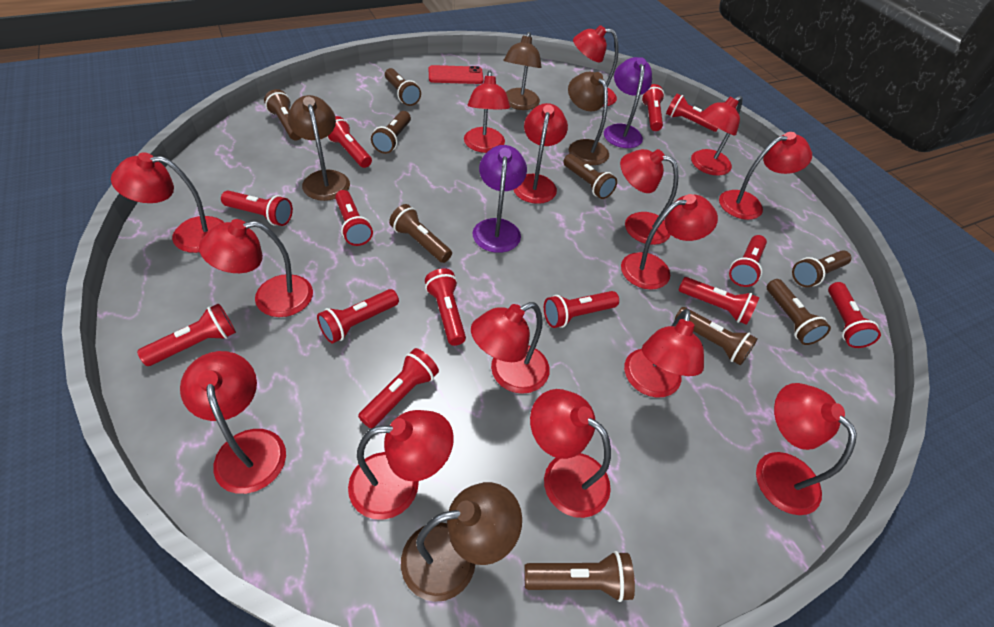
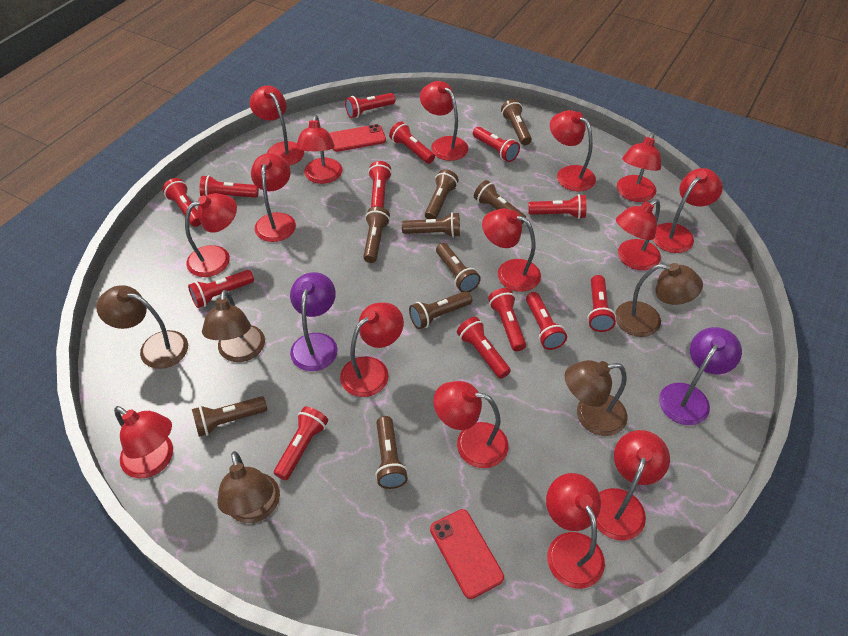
brown lamp: [288,95,350,201] [401,482,522,602] [504,32,542,110] [568,72,609,165] = 4 -> [96,285,188,369] [202,290,265,362] [217,451,280,523] [565,360,627,436] [615,263,703,337] = 5
red phone: [429,65,484,84] = 1 -> [329,124,386,152] [430,509,504,599] = 2

